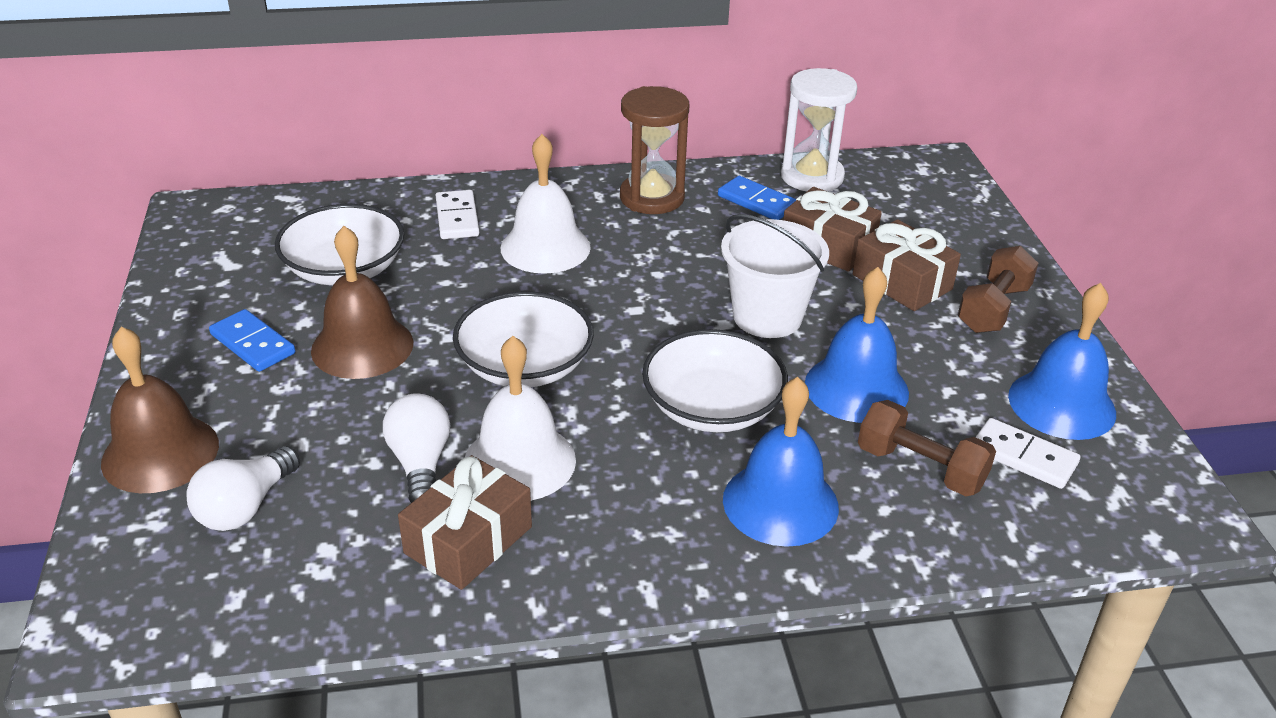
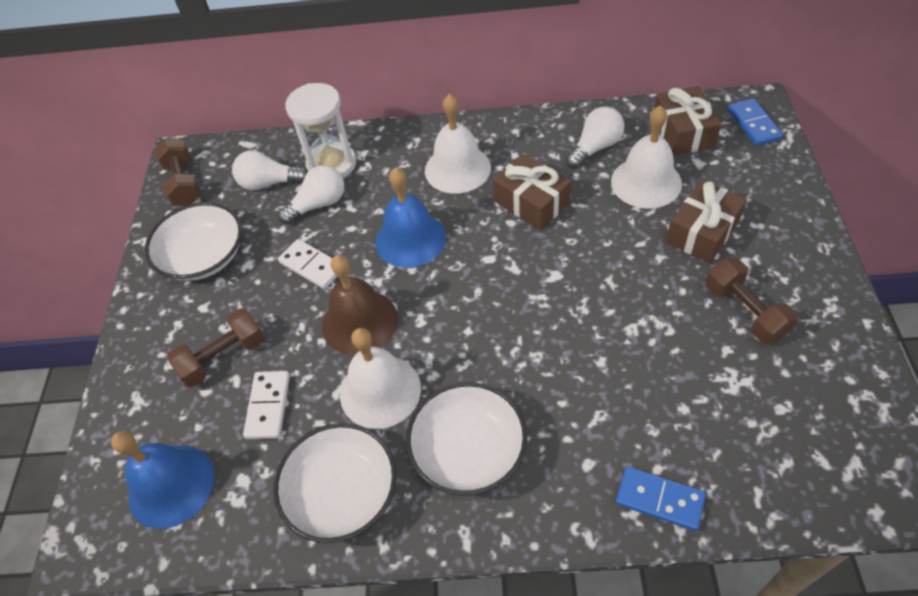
blue bell: [723,377,839,547] [805,267,909,423] [1008,283,1116,440] = 3 -> [111,431,214,529] [375,167,446,268] = 2
brown bell: [101,327,219,493] [311,226,413,379] = 2 -> [322,255,398,355] = 1
brown dumbbell: [858,400,996,496] [958,246,1038,333] = 2 -> [154,138,202,206] [167,308,265,387] [705,258,798,344] = 3
brown hourglass: [620,86,689,214] = 1 -> none = 0
white bell: [465,336,576,501] [500,134,591,274] = 2 -> [340,328,421,429] [425,94,491,194] [611,105,682,208] = 3
white bucket: [721,214,829,338] = 1 -> none = 0
white light bulb: [186,446,300,531] [383,393,450,503] = 2 -> [232,150,308,191] [278,165,344,225] [566,107,624,169] = 3

